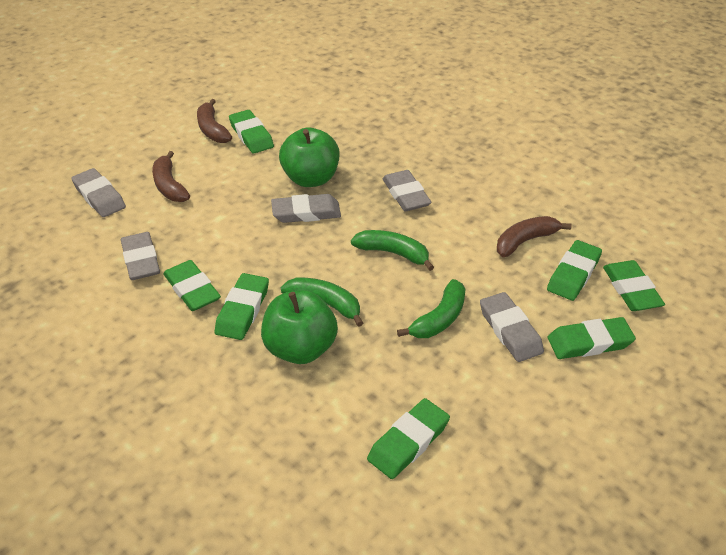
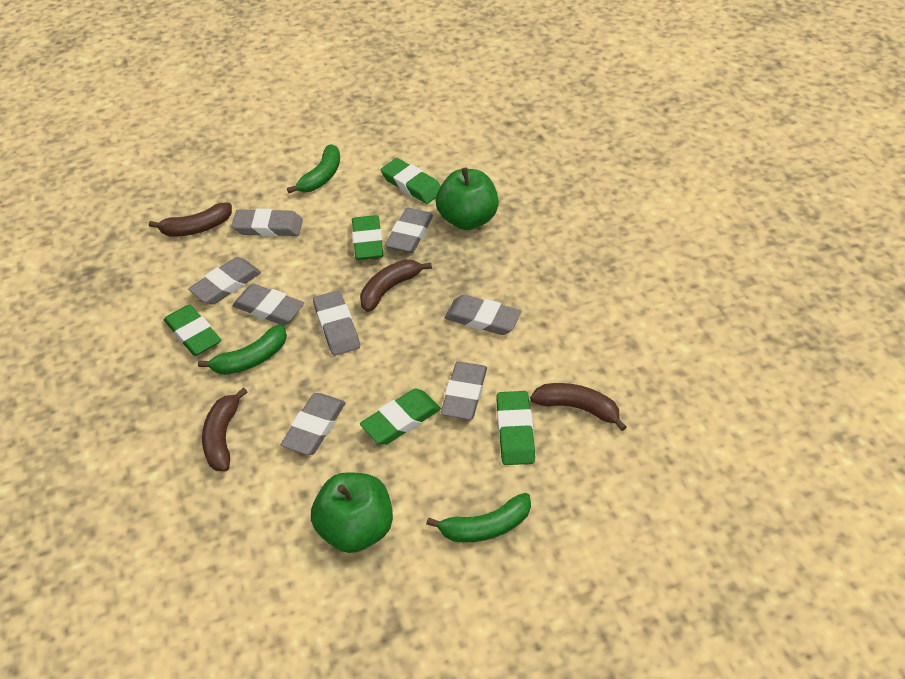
brown banana: [152,151,190,202] [197,99,232,143] [497,216,572,257] = 3 -> [149,203,232,236] [202,387,247,471] [360,260,432,312] [530,383,627,431] = 4
green eraser: [163,260,221,311] [215,273,269,340] [229,110,274,153] [367,398,450,479] [547,240,602,301] [548,317,636,359] [603,260,665,311] = 7 -> [164,304,221,356] [352,215,383,260] [360,389,441,445] [381,158,440,204] [496,391,535,465] = 5
grey eraser: [71,168,126,217] [121,232,160,280] [271,194,341,223] [383,170,432,211] [480,292,544,362] = 5 -> [188,257,261,305] [232,208,303,237] [232,284,304,325] [281,393,346,455] [313,290,360,356] [385,208,433,253] [441,361,487,420] [445,295,521,335] = 8

